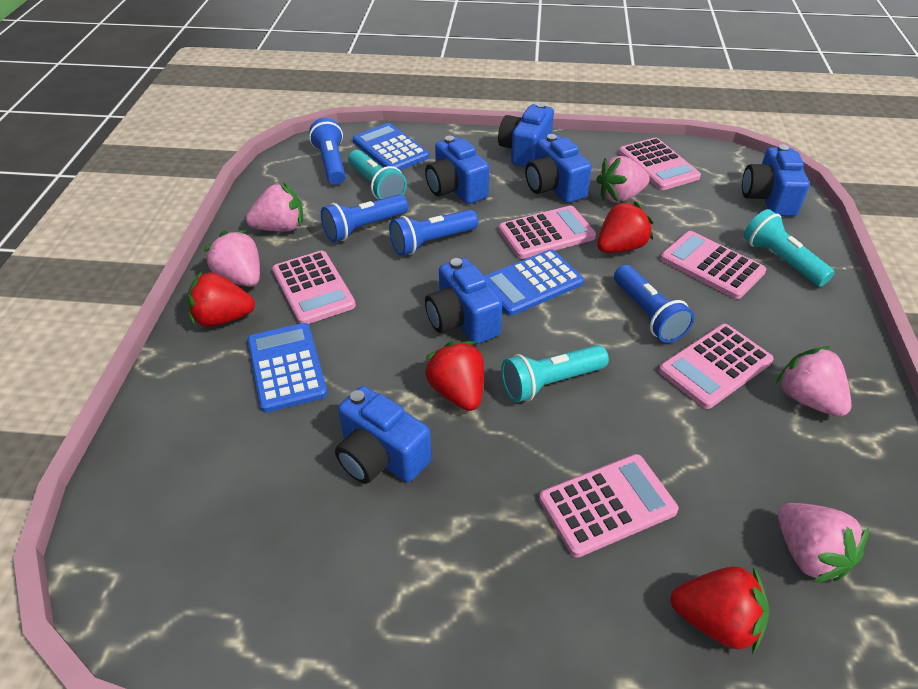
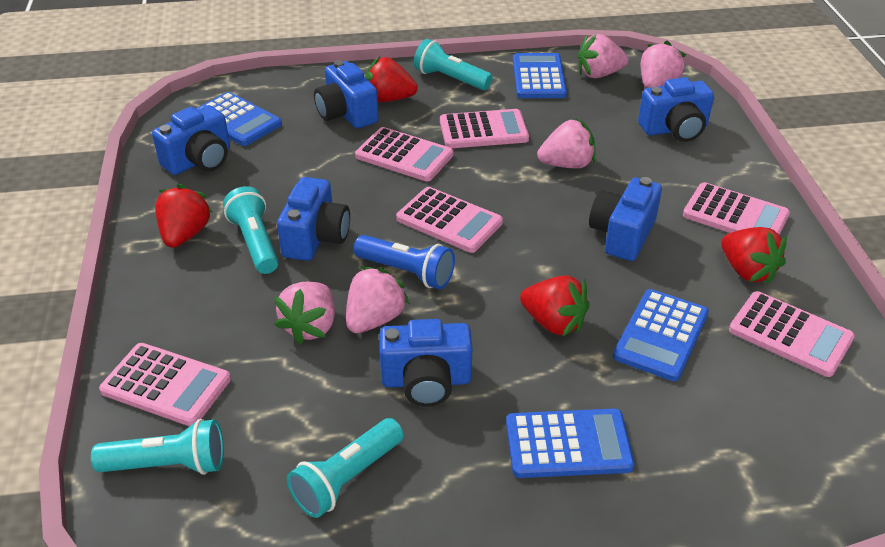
blue calculator: [247,323,328,413] [353,123,429,170] [484,249,584,316] = 3 -> [196,92,282,146] [506,408,635,478] [513,53,567,98] [613,289,709,381] = 4
blue flashlight: [309,118,346,185] [321,194,408,242] [389,210,478,256] [614,265,694,343] = 4 -> [354,235,455,289] = 1
turquoise flashlight: [348,150,407,200] [501,345,609,402] [743,209,835,287] = 3 -> [91,419,224,475] [223,186,279,274] [287,418,404,518] [414,39,493,90] = 4

